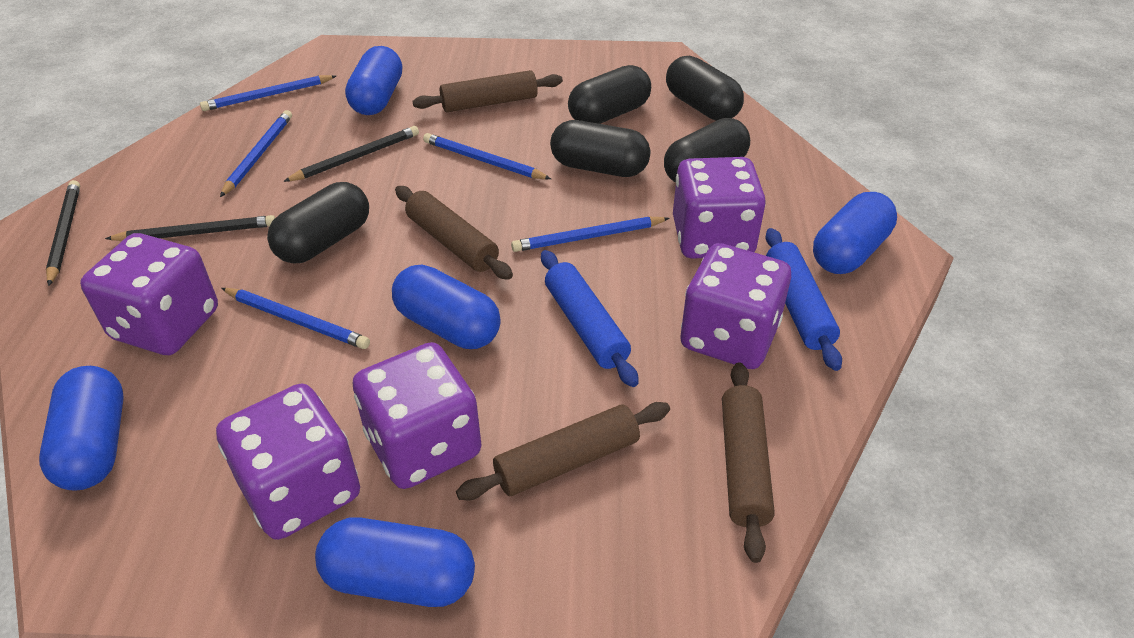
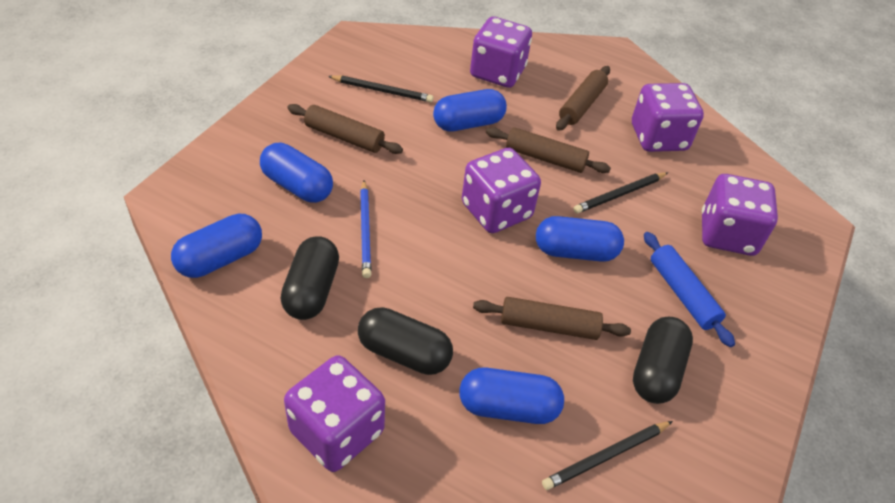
black capsule: [267,182,369,263] [550,120,651,177] [568,65,651,124] [664,118,750,183] [666,56,744,121] = 5 -> [281,236,339,320] [358,307,453,375] [633,317,693,404] = 3
blue pencil: [200,75,336,111] [220,110,292,197] [221,288,370,349] [423,133,551,179] [511,217,670,252] = 5 -> [360,180,372,278] = 1
blue rolling pin: [541,250,639,387] [765,228,842,371] = 2 -> [644,232,735,347] = 1

